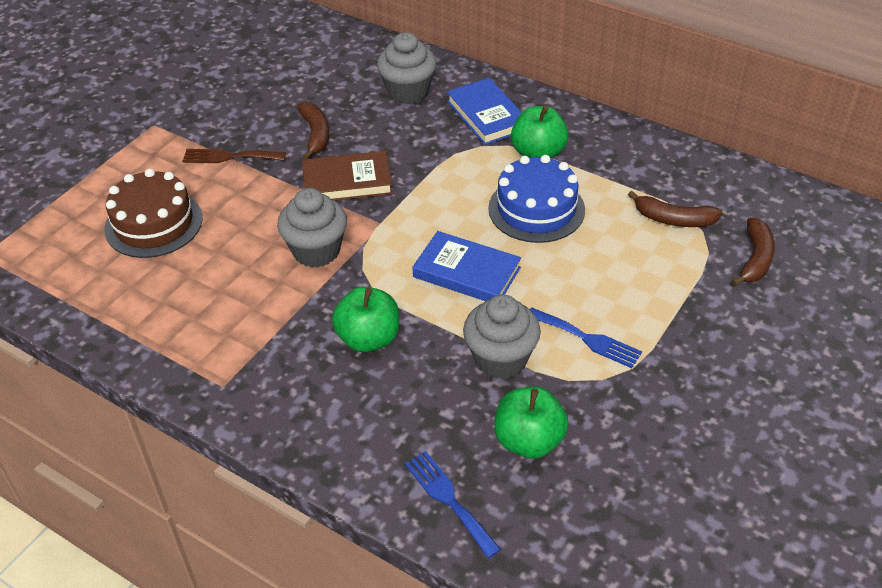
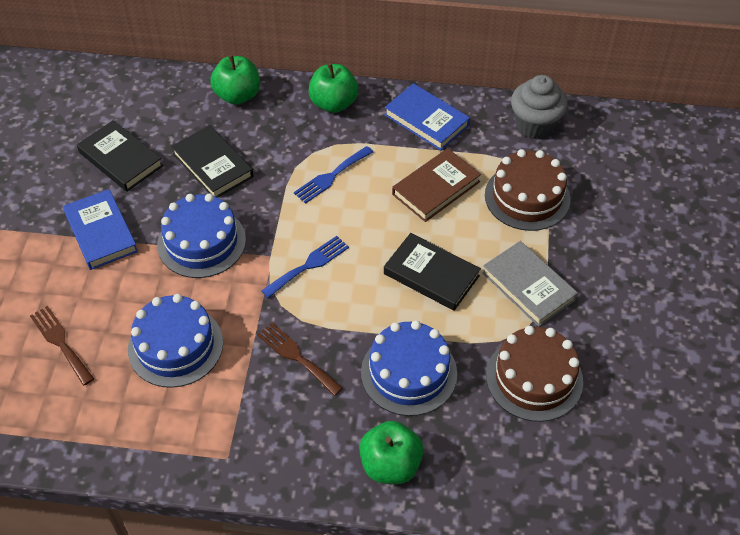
black book: none = 0 -> [77,120,163,192] [171,125,253,198] [384,233,481,311] = 3
blue cake: [488,155,585,243] = 1 -> [128,294,223,388] [157,193,246,278] [361,320,457,416] = 3
brown banana: [297,102,329,159] [628,191,723,227] [732,217,775,286] = 3 -> none = 0
brown cake: [104,169,203,258] = 1 -> [485,149,570,231] [486,326,583,422] = 2
brown fork: [182,149,286,163] = 1 -> [30,306,94,386] [257,322,343,396] = 2
grey book: none = 0 -> [482,241,578,327] = 1
grey cupcake: [277,188,347,267] [377,32,436,104] [463,295,541,379] = 3 -> [511,75,568,139] = 1

